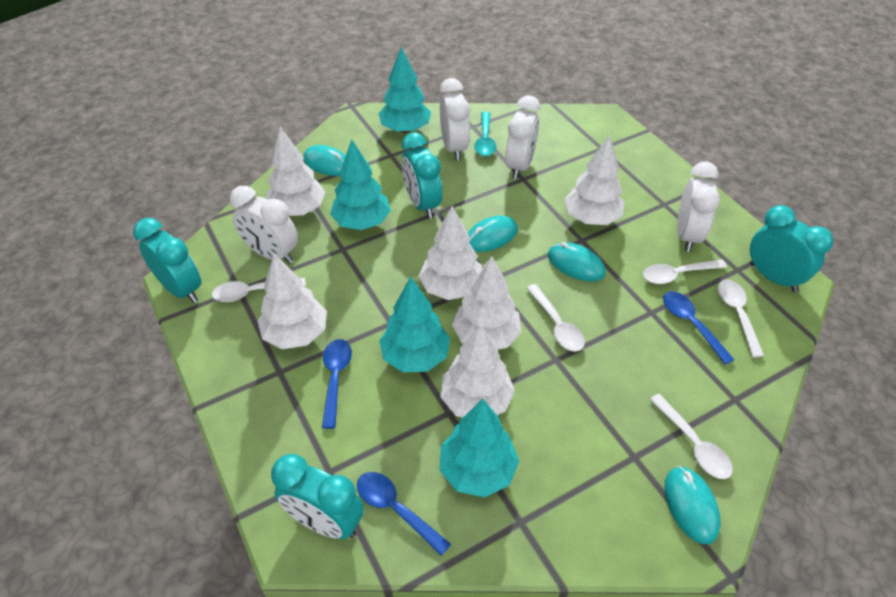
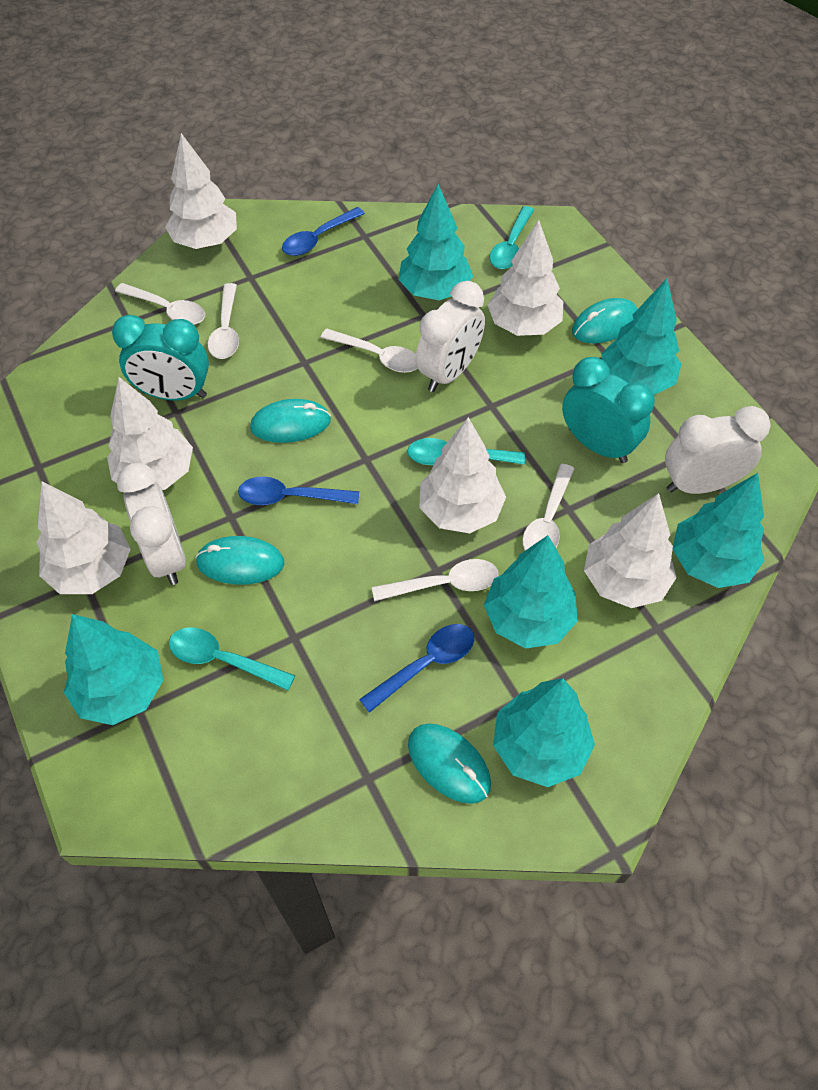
turquoise clock: [133,218,201,303] [271,454,364,539] [402,132,442,219] [750,205,834,292] = 4 -> [112,315,209,400] [562,357,655,463] = 2
turquoise spoon: [474,112,496,156] = 1 -> [169,628,295,690] [407,438,525,465] [489,206,534,269] = 3
turquoise tree: [330,139,391,230] [378,47,431,133] [379,277,450,372] [439,399,519,498] = 4 -> [64,614,164,725] [399,184,473,300] [484,535,578,649] [493,678,595,787] [601,279,682,395] [672,473,764,588] = 6
white clock: [230,186,298,264] [440,78,470,161] [505,95,540,179] [677,162,720,252] = 4 -> [117,463,186,585] [416,281,485,392] [665,406,771,494] = 3

